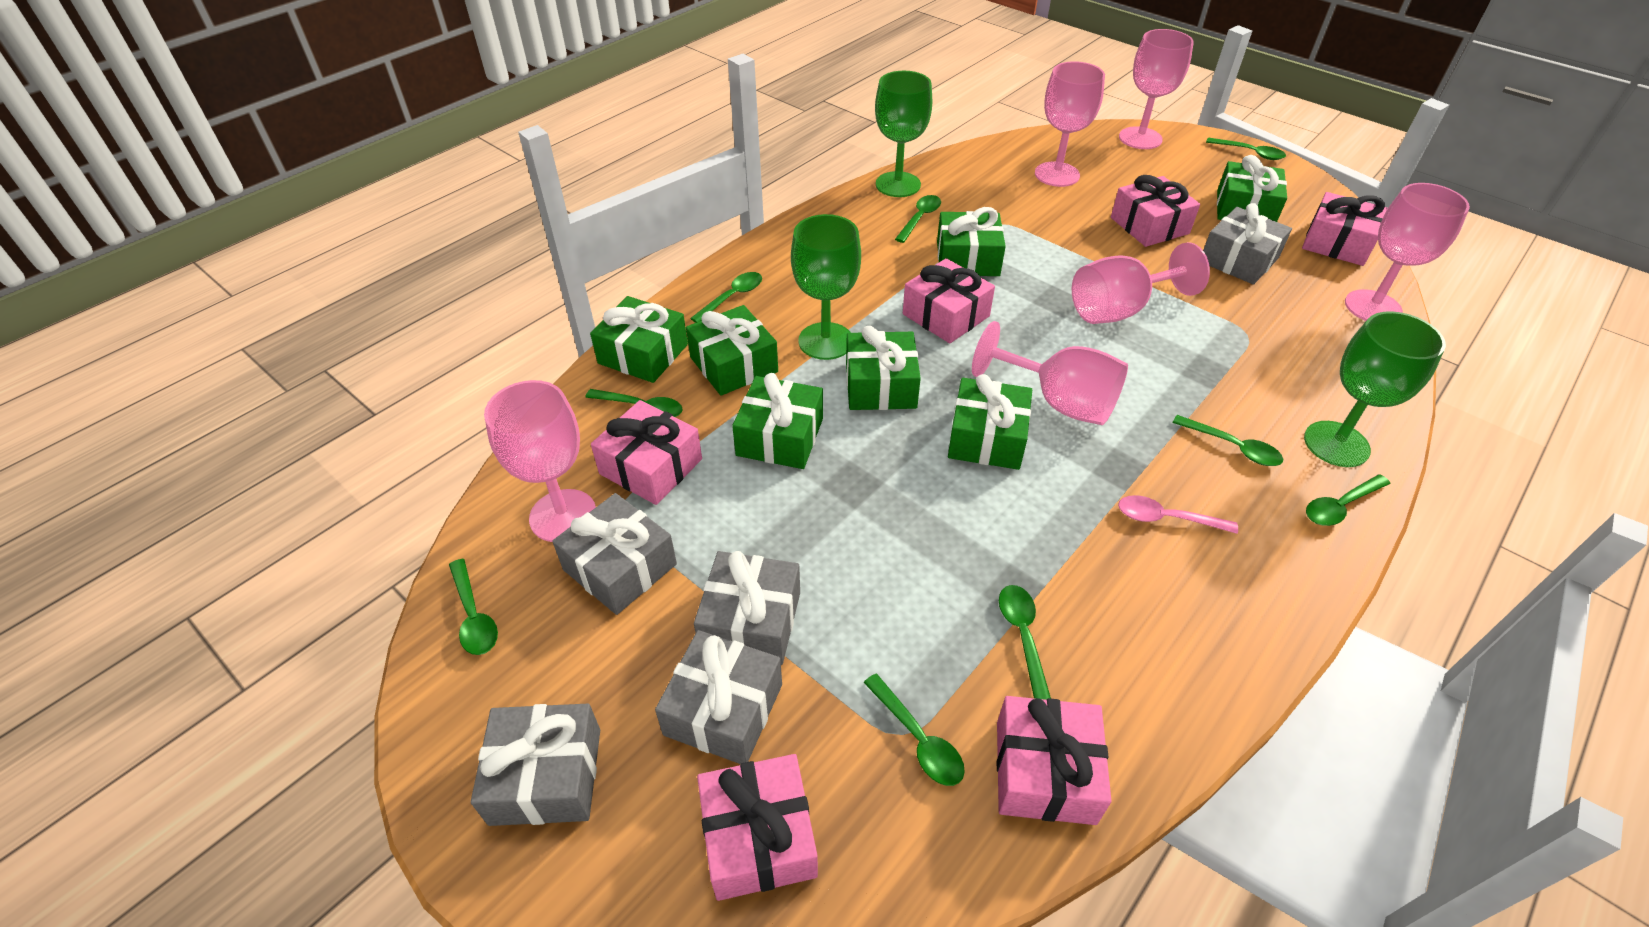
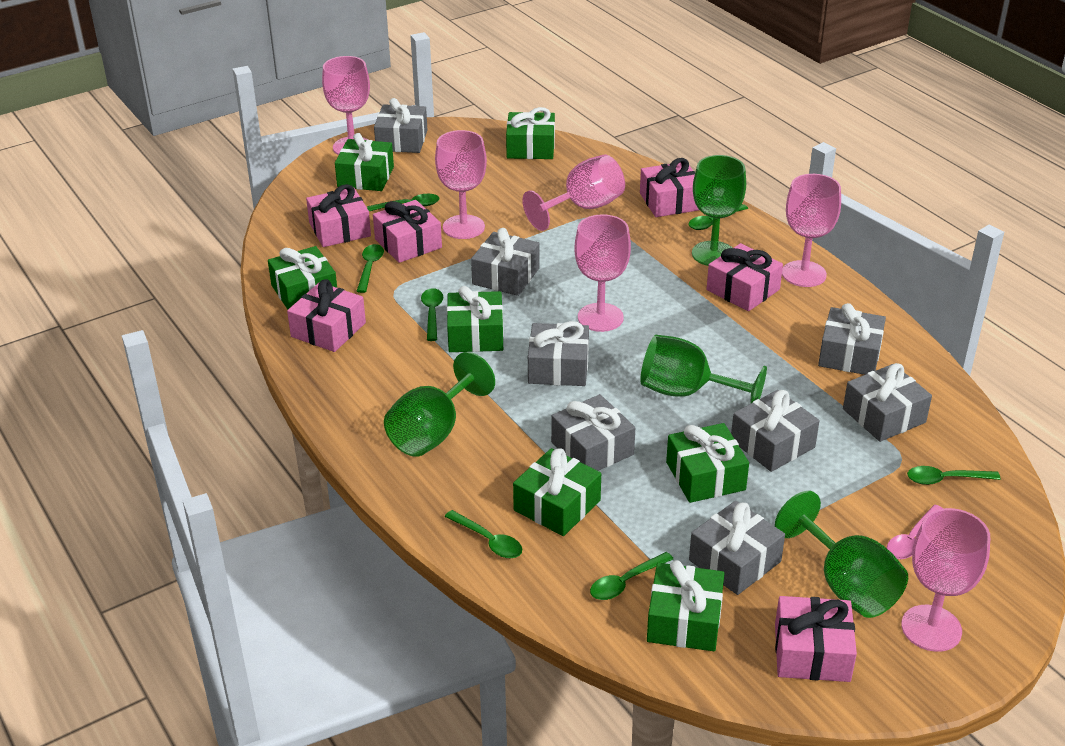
green goblet: [791,214,861,360] [875,71,932,197] [1304,311,1446,467] = 3 -> [384,352,495,457] [640,335,767,404] [692,155,746,266] [775,491,908,618] = 4
green spoon: [449,559,498,655] [585,389,683,417] [690,272,762,323] [863,674,965,786] [895,195,941,243] [999,585,1051,700] [1172,415,1283,466] [1206,138,1286,160] [1306,474,1391,526] = 9 -> [357,244,384,293] [367,194,439,211] [421,288,443,341] [445,510,522,558] [590,552,673,600] [688,204,748,230] [907,466,1001,485] = 7
grey gift: [471,704,600,826] [552,493,677,615] [655,630,782,764] [694,551,800,665] [1203,203,1292,285] = 5 -> [374,98,428,153] [471,228,540,296] [528,321,589,386] [551,394,635,471] [689,501,785,595] [731,390,819,472] [818,303,886,375] [843,363,932,442] = 8

